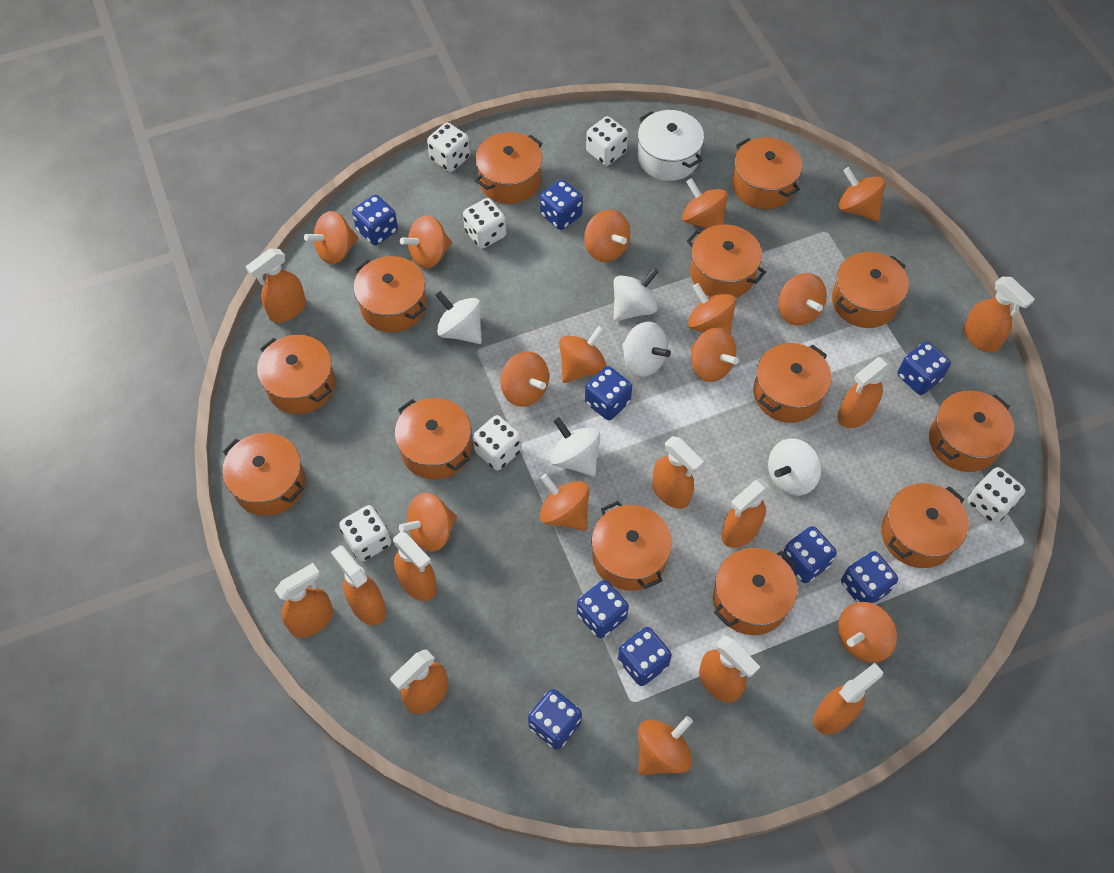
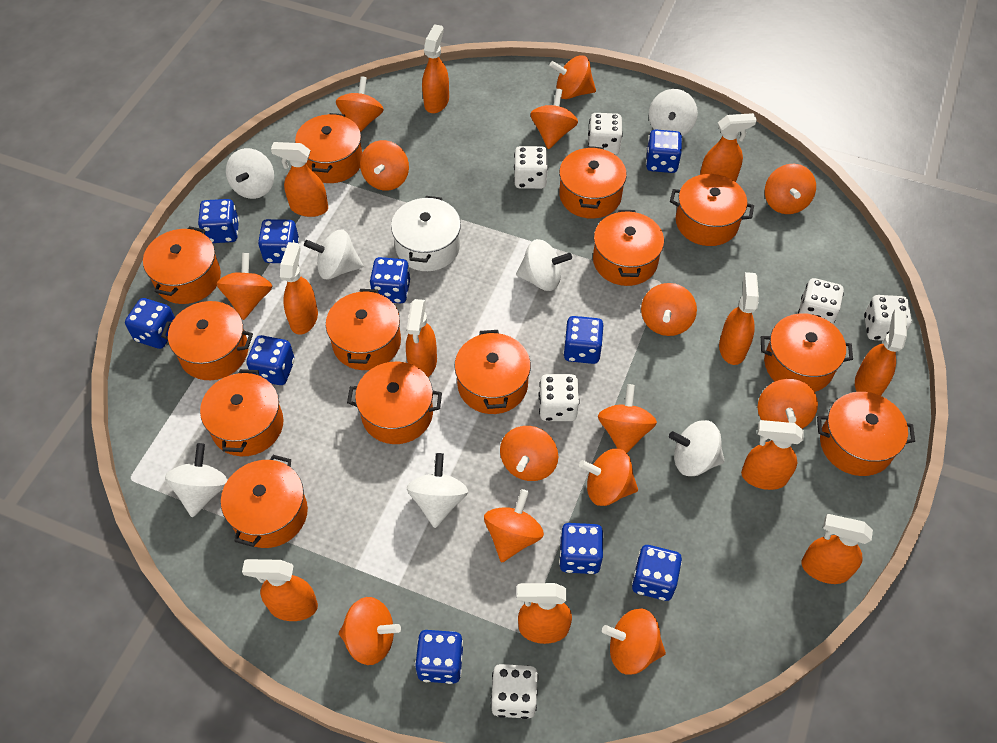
blue dice: [352,195,398,245] [528,689,582,750] [540,179,583,230] [577,580,629,638] [585,366,632,420] [618,627,672,686] [781,526,837,583] [841,551,898,604] [897,341,951,395] = 9 -> [125,298,175,349] [198,199,239,243] [246,335,295,385] [258,219,300,263] [370,257,410,303] [415,630,463,684] [559,523,604,574] [563,316,603,364] [632,545,682,601] [646,129,682,173] = 10
white spinning top: [435,291,482,344] [550,417,600,477] [614,268,658,321] [622,322,671,377] [768,438,822,496] = 5 -> [165,443,228,517] [226,148,274,199] [304,230,363,279] [407,453,468,528] [516,239,572,291] [649,89,698,136] [669,420,725,476] = 7

